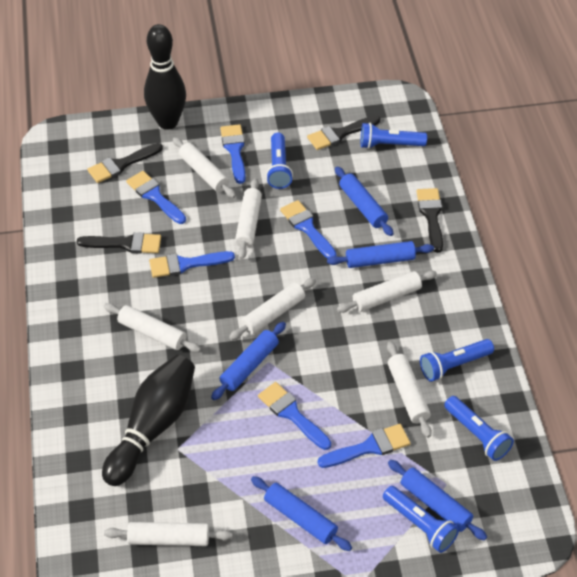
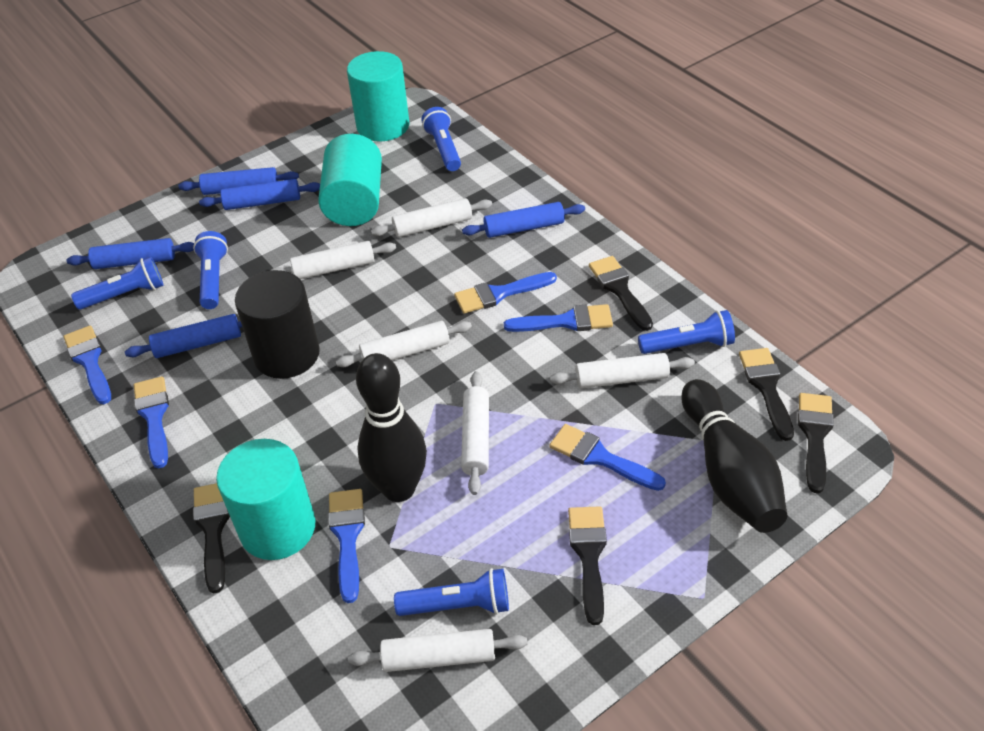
black brush: [77,232,161,254] [87,143,163,183] [307,115,380,150] [416,188,443,253] = 4 -> [193,483,230,593] [568,506,607,625] [589,256,653,331] [739,348,794,441] [798,393,834,493] = 5
black cylinder: none = 0 -> [235,270,320,379] = 1
turquoise cylinder: none = 0 -> [216,439,316,560] [318,134,382,226] [347,51,409,142] = 3
white rolling pin: [104,303,201,352] [104,522,232,546] [173,137,236,198] [229,278,316,340] [235,178,262,259] [337,270,437,313] [387,341,432,438] = 7 -> [270,241,396,279] [335,321,472,367] [348,629,528,672] [371,198,492,237] [461,371,489,495] [550,353,695,388] = 6

